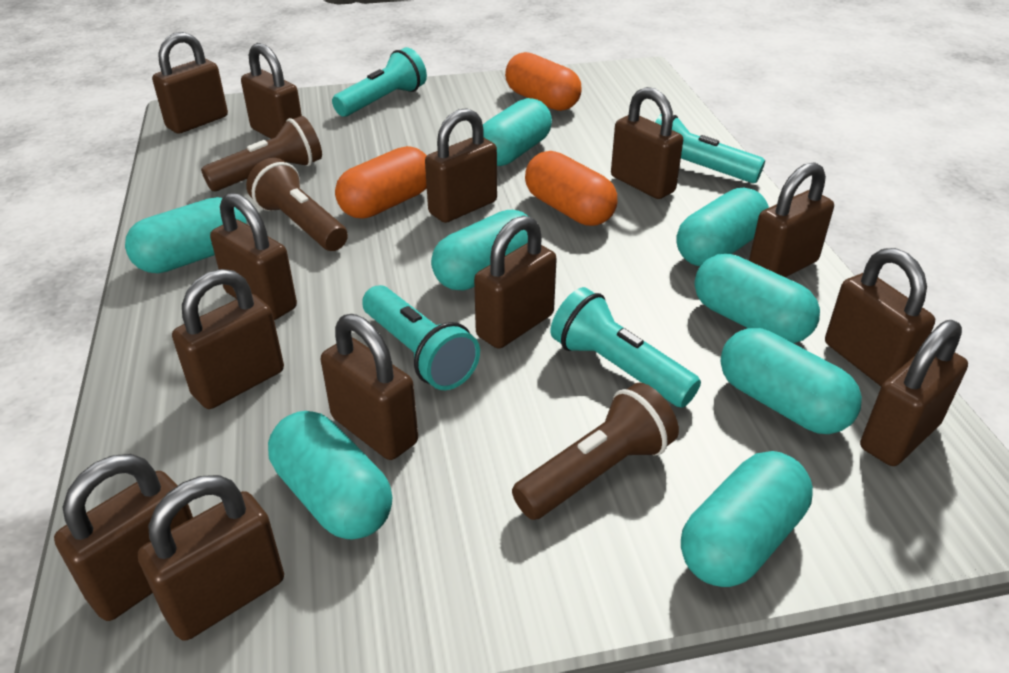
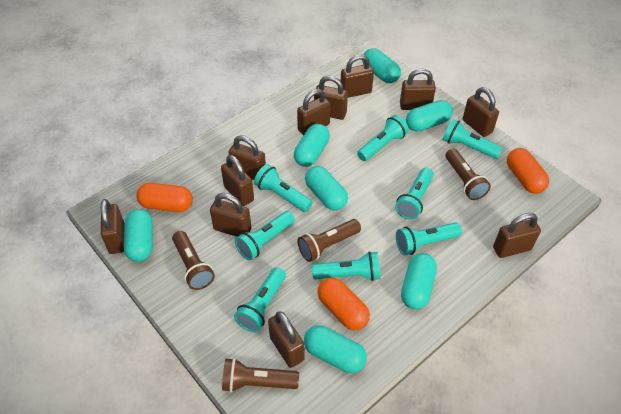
brown flashlight: [201,116,322,191] [246,158,348,251] [512,382,679,520] = 3 -> [172,231,215,290] [222,358,299,392] [297,219,361,262] [446,149,491,200] = 4
brown padlock: [54,454,193,621] [138,475,284,641] [152,32,228,134] [172,269,284,409] [210,192,297,320] [241,43,302,139] [321,314,418,460] [425,108,497,223] [474,216,557,348] [611,87,683,199] [749,162,834,277] [825,248,935,386] [860,320,968,466] = 13 -> [101,199,125,254] [210,193,252,237] [221,155,254,206] [228,135,266,180] [268,311,305,368] [297,89,331,136] [314,76,348,120] [341,55,374,98] [400,69,436,110] [463,87,499,137] [493,213,541,258] = 11
turquoise capsule: [125,197,247,273] [268,411,392,540] [431,210,529,291] [483,98,552,166] [676,188,769,266] [681,451,813,587] [694,254,820,343] [720,328,862,434] = 8 -> [124,209,152,262] [294,124,330,167] [304,325,367,373] [305,166,348,211] [362,48,401,83] [401,253,437,309] [406,100,453,132] = 7
turquoise flashlight: [332,47,427,117] [362,285,480,390] [550,287,701,408] [655,114,765,183] = 4 -> [234,267,286,332] [235,211,295,260] [254,164,313,212] [312,251,380,281] [357,115,409,161] [395,168,434,220] [396,222,462,255] [443,119,503,159] = 8

